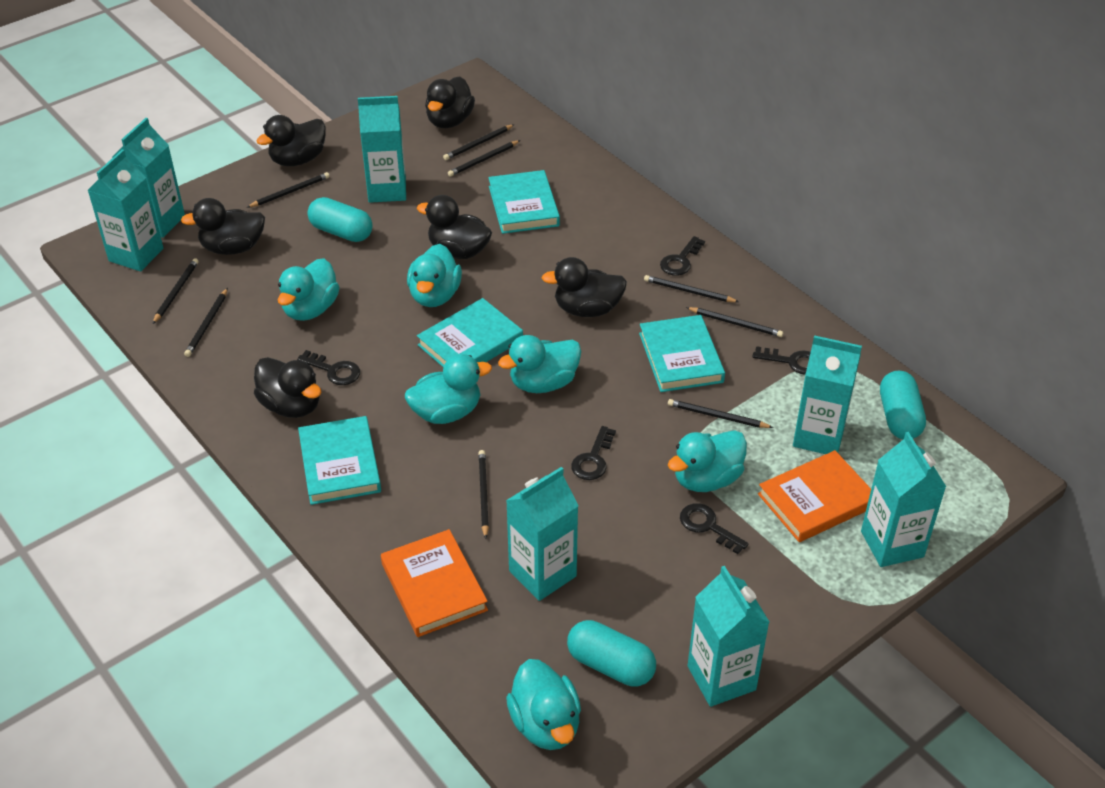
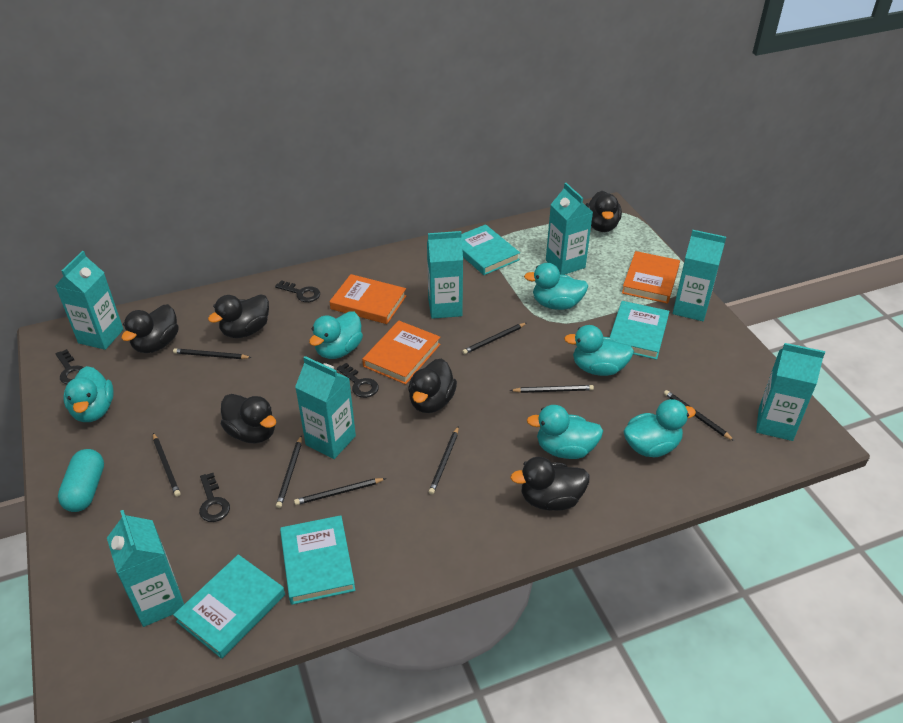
black key: [297,350,360,385] [571,426,616,480] [660,236,705,276] [680,503,749,554] [752,346,811,375] = 5 -> [55,349,84,384] [199,473,230,522] [275,280,320,302] [337,363,379,398] = 4
black pencil: [153,258,199,324] [184,288,228,357] [247,172,330,207] [443,124,514,160] [448,140,520,177] [478,450,489,539] [644,275,739,302] [668,399,774,428] [686,307,783,337] = 9 -> [153,433,181,497] [173,348,252,359] [276,435,302,508] [294,478,386,505] [429,426,459,495] [462,323,527,354] [510,385,594,393] [664,390,734,441] = 8
orange book: [381,529,488,637] [758,450,871,542] = 2 -> [329,274,406,324] [362,321,441,385] [622,251,680,304] = 3
turquoise capsule: [307,197,373,242] [567,620,656,687] [880,371,926,439] = 3 -> [58,449,104,512] = 1

